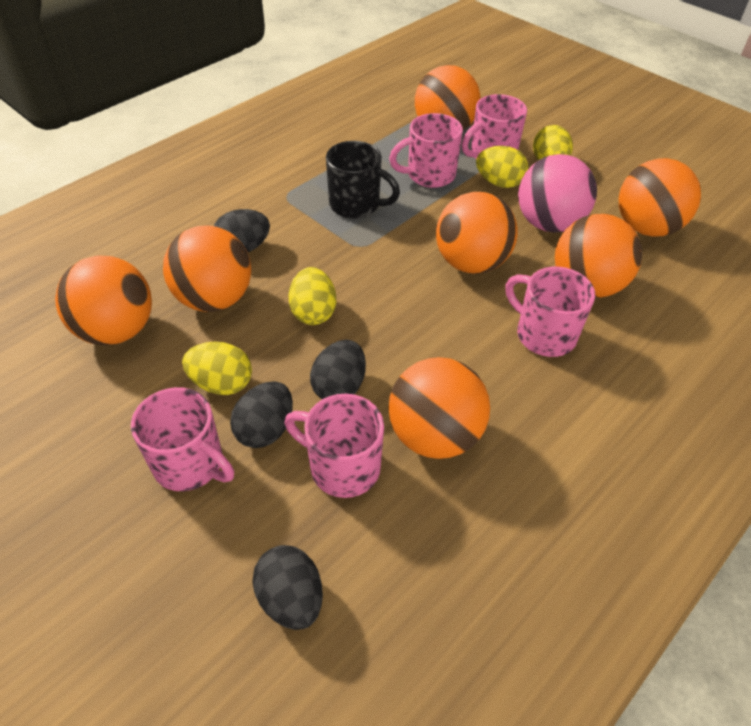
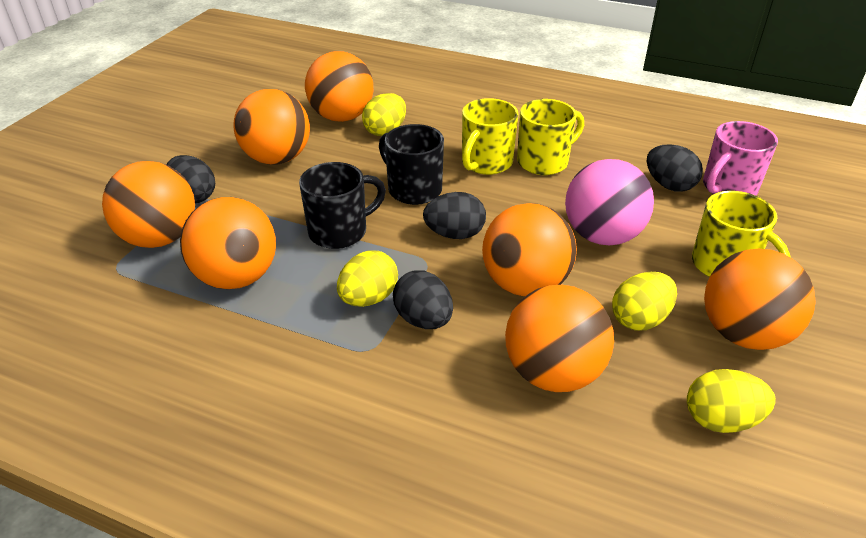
black mug: [326,141,400,219] = 1 -> [299,162,386,249] [379,124,444,205] = 2
pink mug: [131,387,234,491] [284,394,384,498] [389,113,463,188] [462,94,527,159] [505,267,595,357] = 5 -> [703,121,778,196] = 1
yellow mug: none = 0 -> [462,98,518,175] [517,99,584,175] [692,191,791,277] = 3

